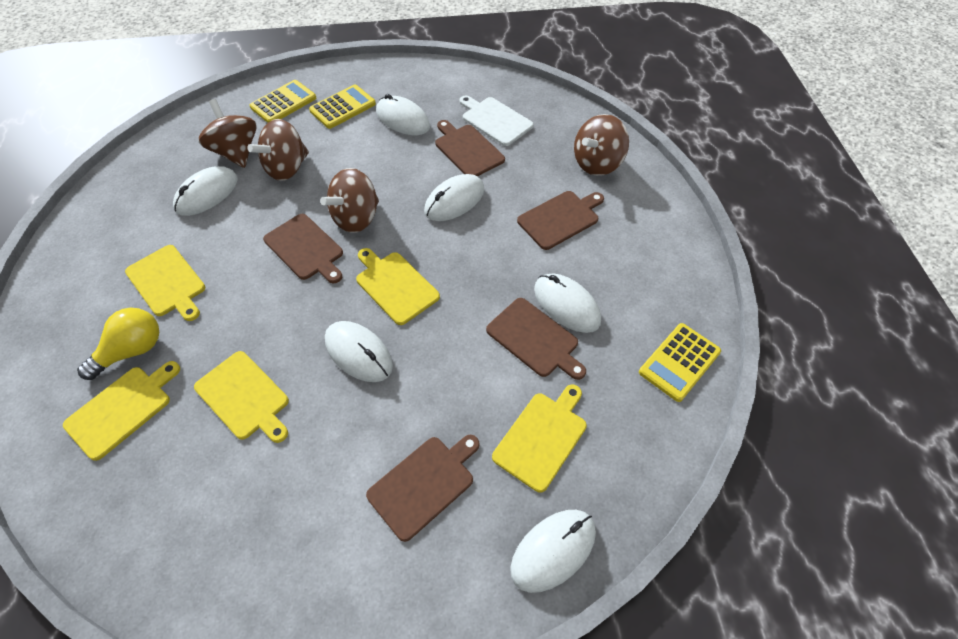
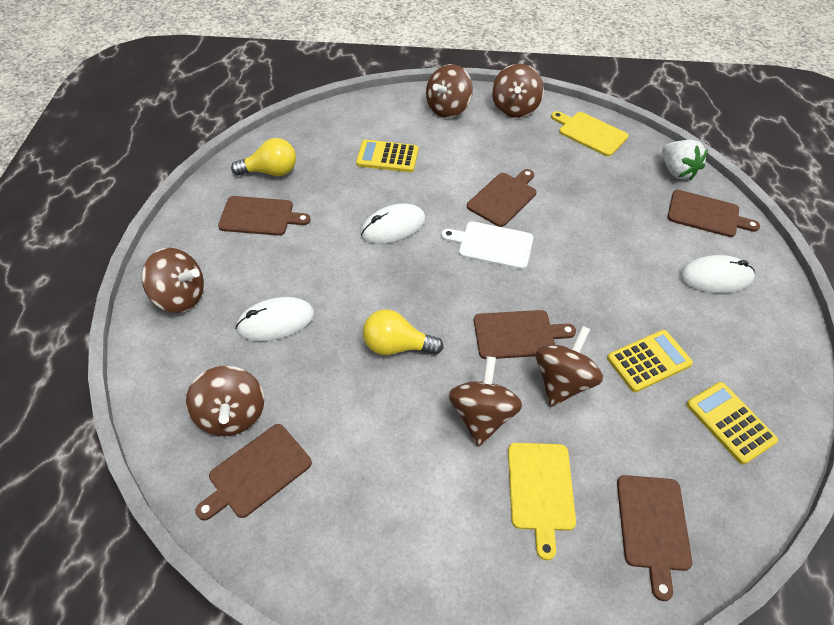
brown cutting board: [263,214,343,283] [366,435,480,542] [435,120,505,176] [486,298,586,380] [517,191,604,250] = 5 -> [195,424,312,520] [218,196,311,236] [467,169,537,227] [474,310,576,359] [617,475,692,601] [667,190,760,237] = 6
brown spinning top: [199,99,257,168] [247,119,309,181] [320,168,379,233] [574,114,629,176] = 4 -> [142,248,204,313] [186,366,264,436] [426,64,473,118] [448,356,523,447] [492,64,544,118] [535,326,603,407] = 6
white mouse: [173,166,238,216] [325,321,393,382] [376,94,430,135] [424,174,485,221] [510,510,596,593] [534,273,601,333] = 6 -> [235,297,314,341] [360,203,426,244] [680,255,755,293] = 3
white strawberry: none = 0 -> [662,140,708,180] = 1
yellow cutting board: [63,361,180,461] [125,245,205,321] [194,351,289,443] [356,248,440,325] [492,385,587,493] = 5 -> [508,443,576,560] [551,111,629,156] = 2
yellow light bulb: [77,308,159,380] = 1 -> [231,138,296,176] [363,309,444,355] = 2

